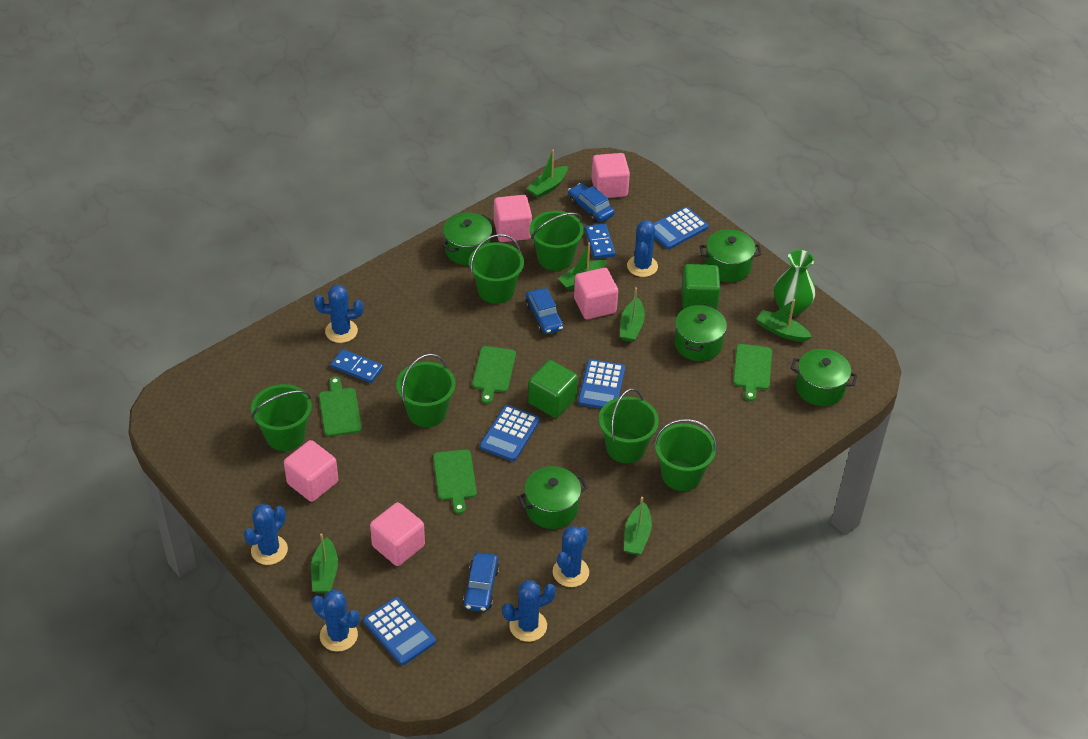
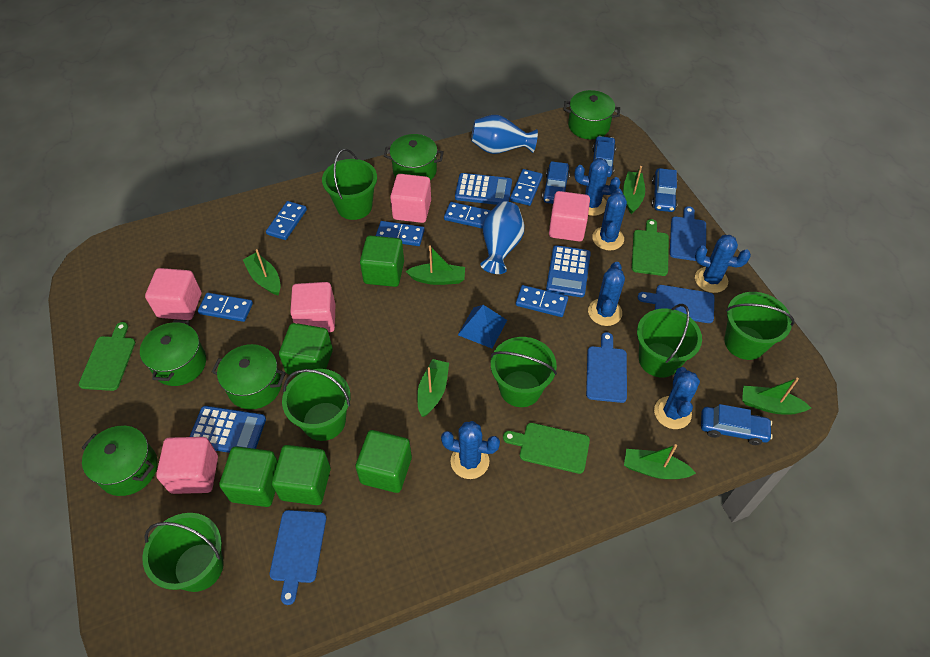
blue calculator: [363,597,436,665] [480,405,540,461] [578,359,625,409] [653,207,708,249] = 4 -> [189,406,266,453] [455,173,512,205] [546,245,591,297] = 3
blue car: [463,553,499,612] [526,288,564,334] [568,183,615,222] = 3 -> [542,161,570,204] [592,136,616,177] [652,168,677,212] [701,404,773,445] = 4
blue cutting board: none = 0 -> [270,510,326,605] [586,332,627,403] [638,285,714,323] [670,206,706,261] = 4
blue domino: [331,349,383,383] [585,223,615,259] = 2 -> [198,293,253,322] [266,201,307,240] [376,221,425,246] [444,202,491,229] [510,169,543,206] [516,285,568,317] = 6
blue pyramid: none = 0 -> [458,305,507,348] = 1
blue vase: none = 0 -> [471,115,538,154] [481,201,525,274] = 2
green cube: [528,360,578,418] [681,264,720,310] = 2 -> [219,446,278,507] [272,445,331,505] [279,323,333,376] [356,430,412,493] [360,235,404,287] = 5
green cutting board: [319,377,362,436] [433,450,477,514] [472,346,516,404] [733,344,772,401] = 4 -> [79,322,135,391] [503,423,590,474] [632,219,669,276] = 3
green vase: [774,250,816,316] = 1 -> none = 0

